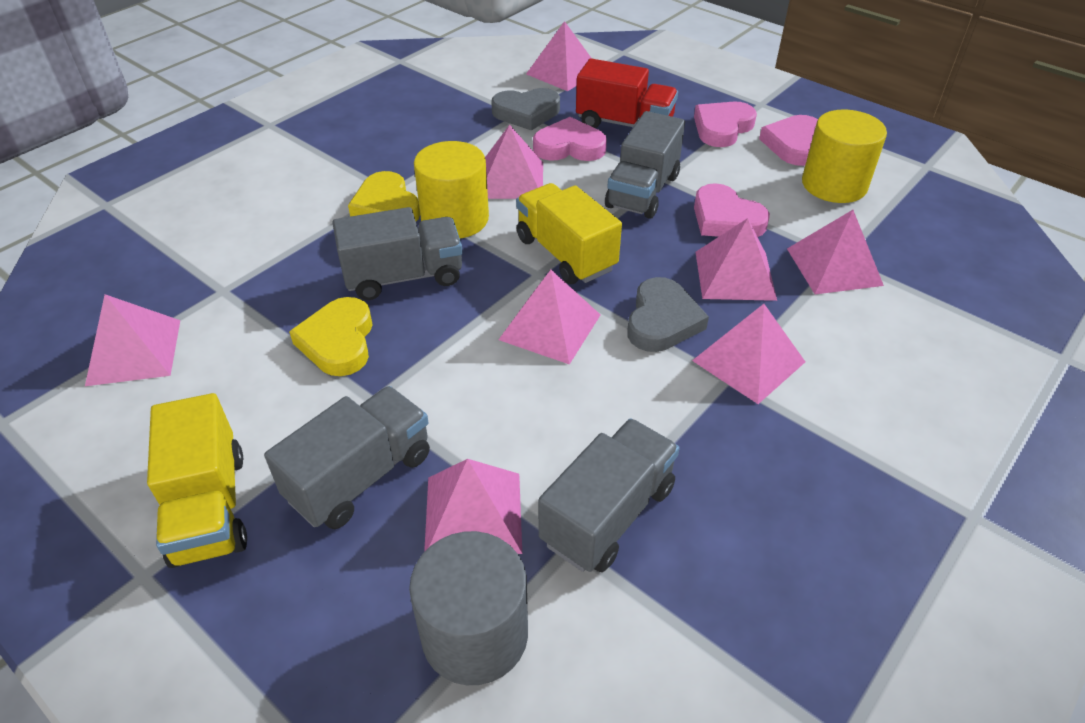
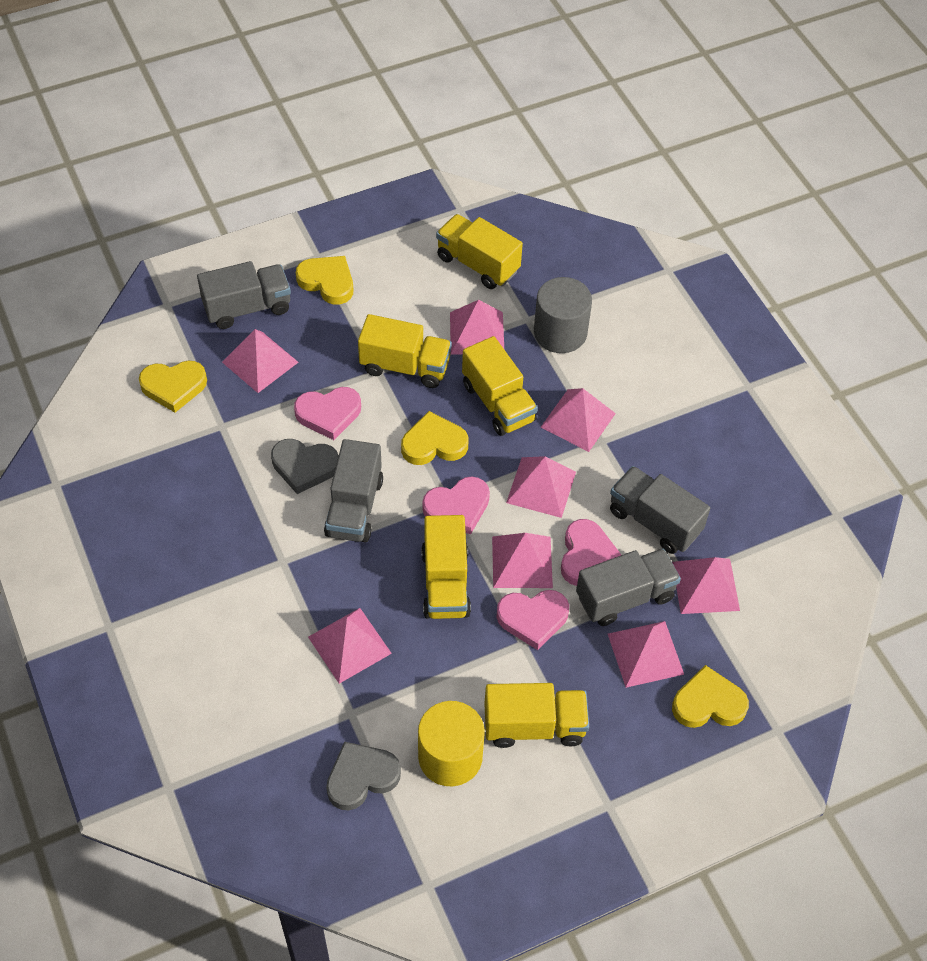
red truck: [576,58,678,128] = 1 -> none = 0
yellow cylinder: [414,141,489,239] [802,109,887,203] = 2 -> [418,701,485,786] = 1
yellow heart: [289,297,373,376] [348,171,420,221] = 2 -> [139,361,207,413] [296,256,353,305] [401,411,468,465] [672,665,749,728] = 4
yellow truck: [147,393,247,568] [516,183,622,284] = 2 -> [358,314,452,388] [421,515,471,619] [436,214,523,289] [462,336,538,436] [484,683,589,748] = 5

